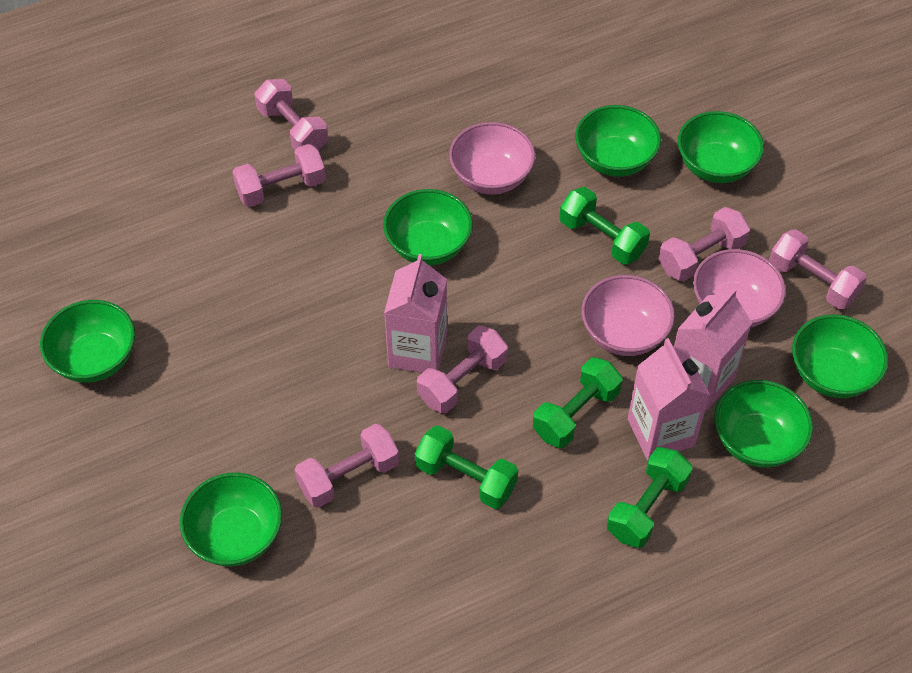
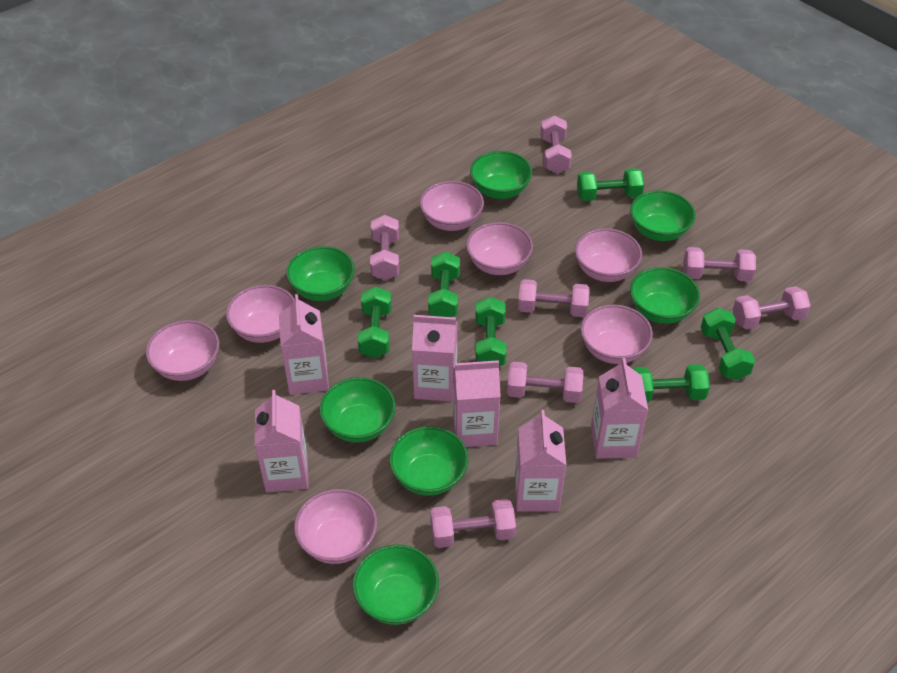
green dumbbell: [415,426,518,509] [533,357,623,448] [559,187,650,265] [607,447,693,548] = 4 -> [358,287,392,358] [428,252,460,317] [475,297,507,366] [577,168,644,201] [633,364,710,403] [701,308,755,380] = 6
pink bowl: [449,122,535,195] [581,275,675,356] [693,249,786,327] = 3 -> [146,320,219,381] [226,285,295,343] [294,489,377,564] [420,181,484,231] [466,222,533,275] [575,228,642,282] [581,305,653,364] = 7
pink carton: [384,254,447,373] [628,338,710,461] [674,288,752,410] = 3 -> [255,390,309,493] [279,294,329,395] [412,315,457,402] [453,360,501,447] [515,410,566,512] [591,358,648,459] = 6
pink dumbbell: [232,144,326,207] [254,79,328,151] [295,424,399,508] [417,326,508,413] [658,207,750,282] [769,229,867,309] = 6 -> [370,215,399,280] [430,499,516,548] [507,362,583,403] [518,279,590,317] [540,115,572,173] [683,247,756,282] [733,286,811,330] = 7

